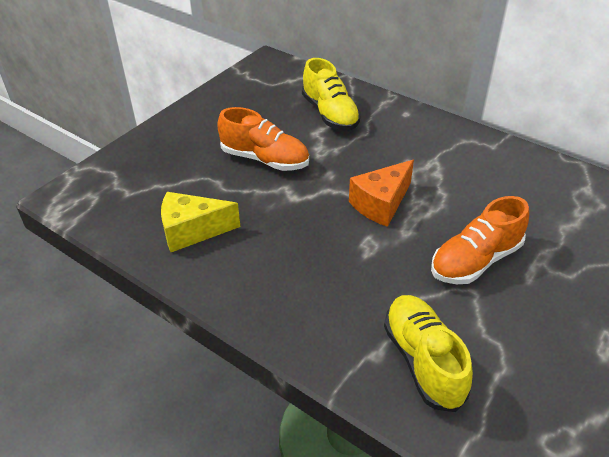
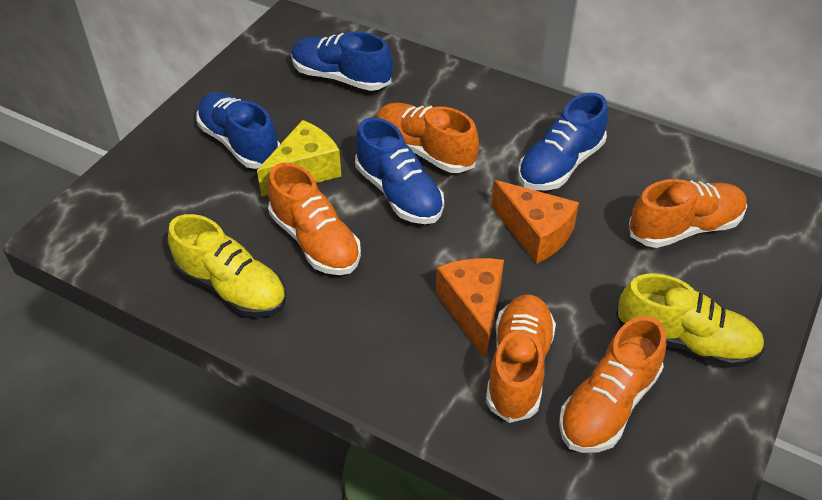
blue shoe: none = 0 -> [196,92,280,169] [291,32,393,91] [355,117,444,224] [518,93,608,190] = 4
orange cheese: [349,160,414,227] = 1 -> [436,258,504,360] [492,180,579,264] = 2
orange shoe: [217,107,309,171] [431,196,529,284] = 2 -> [268,163,361,275] [377,103,479,173] [486,294,556,423] [559,316,666,453] [629,179,747,248] = 5

